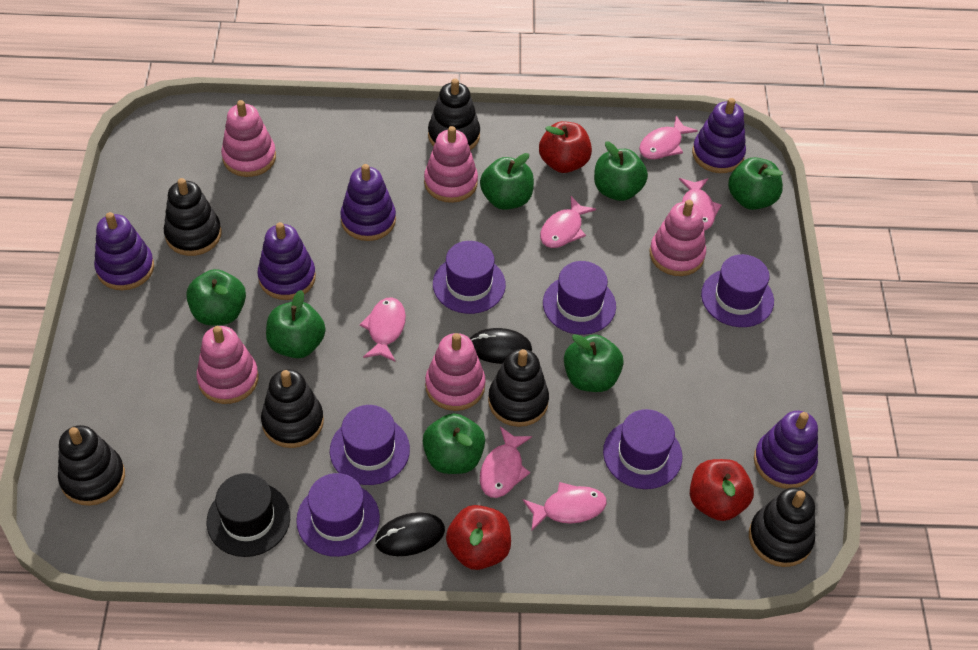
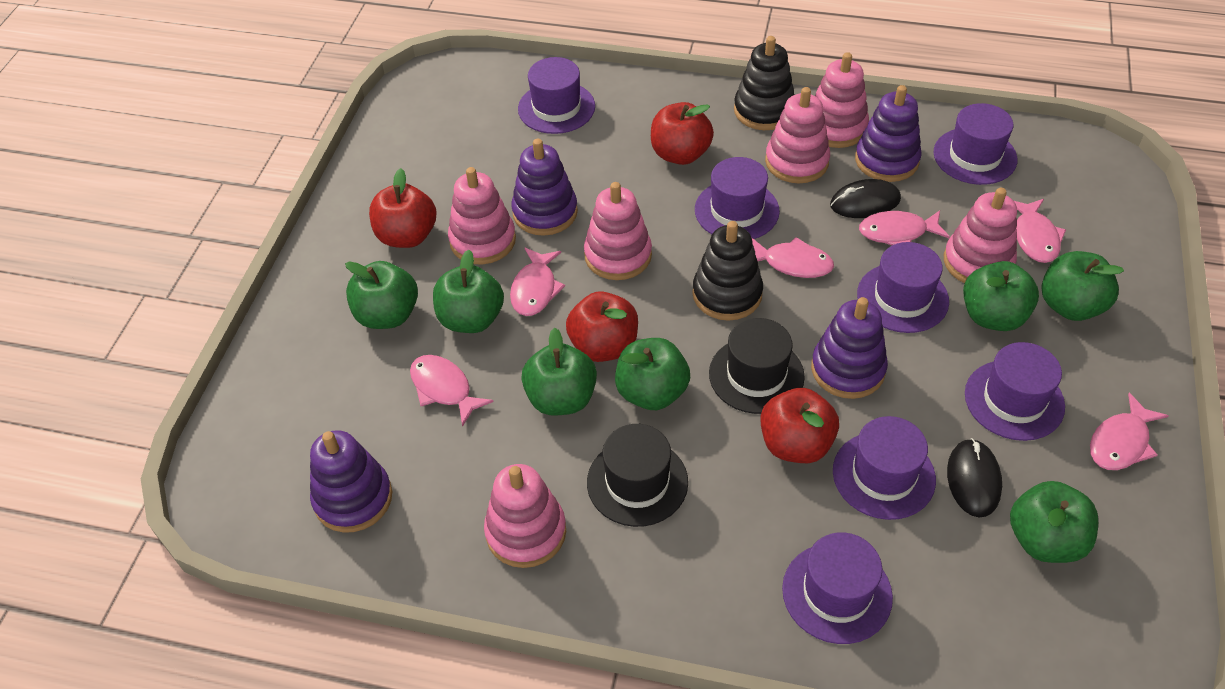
black hat: [207,473,290,557] = 1 -> [587,424,688,527] [709,318,805,414] = 2
black stacking toy: [58,425,125,506] [164,178,222,256] [261,369,324,448] [428,79,480,150] [488,349,549,427] [749,488,815,567] = 6 -> [692,221,763,321] [734,36,794,130] = 2
pink stacking toy: [196,326,259,404] [221,100,276,177] [424,126,478,203] [425,333,486,411] [650,200,706,276] = 5 -> [448,167,516,264] [484,464,566,568] [584,182,652,280] [765,87,830,183] [815,52,869,148] [944,188,1017,283] = 6
purple hat: [296,473,380,557] [330,405,410,485] [433,241,506,314] [543,261,616,335] [603,409,682,489] [701,254,774,327] = 6 -> [518,57,595,134] [695,157,780,239] [782,532,893,644] [833,416,936,520] [857,242,949,333] [934,103,1017,185] [965,342,1065,441] = 7
purple stacking toy: [94,212,154,290] [257,222,316,300] [340,164,396,241] [692,98,746,173] [754,411,818,489] = 5 -> [310,430,392,533] [511,139,578,236] [811,297,888,399] [855,85,922,182] = 4
red apple: [446,505,511,570] [539,121,592,173] [690,459,754,521] = 3 -> [369,168,436,248] [566,291,638,362] [651,102,714,165] [760,388,839,463] = 4

